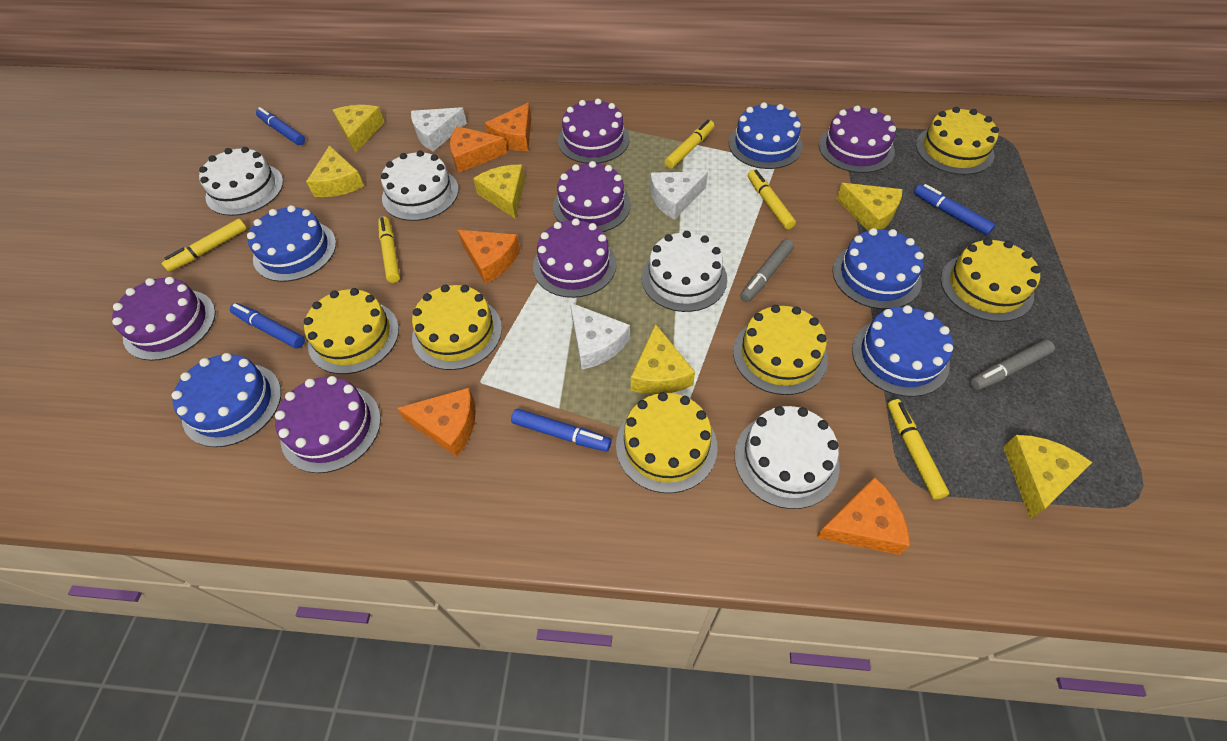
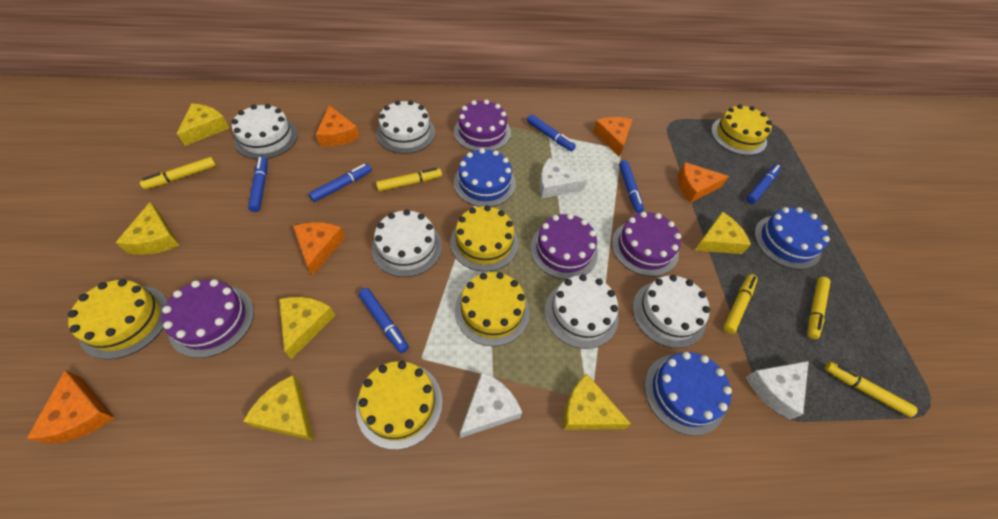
blue cake: [172,353,281,447] [247,205,336,282] [729,102,803,169] [833,228,924,309] [852,305,953,397] = 5 -> [454,148,516,207] [644,352,732,436] [754,207,830,270] = 3
blue marker: [230,303,305,349] [256,107,305,145] [511,409,611,451] [914,184,996,235] = 4 -> [248,156,268,212] [309,164,372,202] [358,288,409,353] [527,114,576,151] [619,160,644,213] [746,165,781,204] = 6
grey marker: [740,239,794,302] [970,340,1055,390] = 2 -> none = 0
purple cake: [112,277,216,361] [275,376,381,473] [533,218,617,298] [553,161,631,232] [558,98,630,163] [819,105,896,173] = 6 -> [162,279,254,358] [454,100,511,151] [530,213,598,279] [612,212,681,277] = 4
white cake: [199,147,283,216] [381,150,459,221] [642,231,727,312] [734,406,840,509] = 4 -> [232,104,298,159] [372,209,442,277] [377,100,435,154] [545,274,618,349] [632,275,710,348] = 5
yellow cake: [304,288,399,374] [412,285,502,370] [616,392,718,493] [733,305,828,395] [916,107,999,175] [941,238,1041,322] = 6 -> [68,279,168,359] [356,361,442,450] [450,205,518,272] [455,272,530,346] [711,104,772,155] = 5

